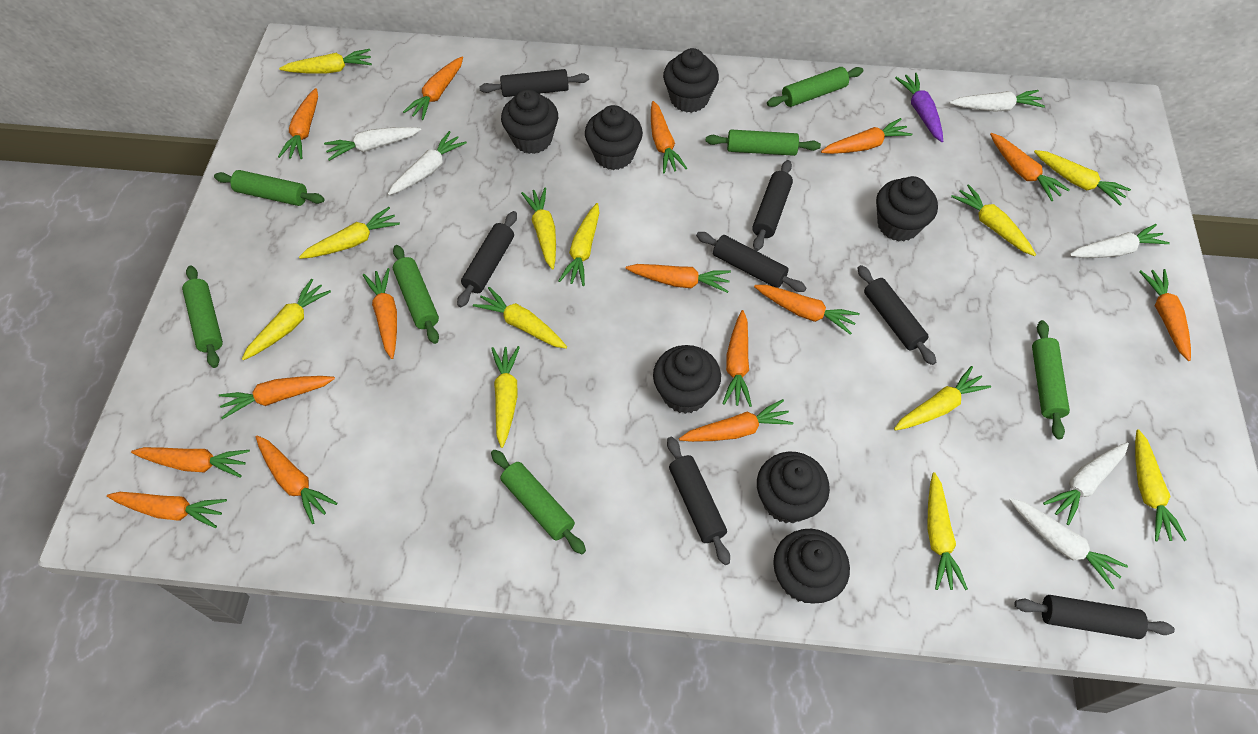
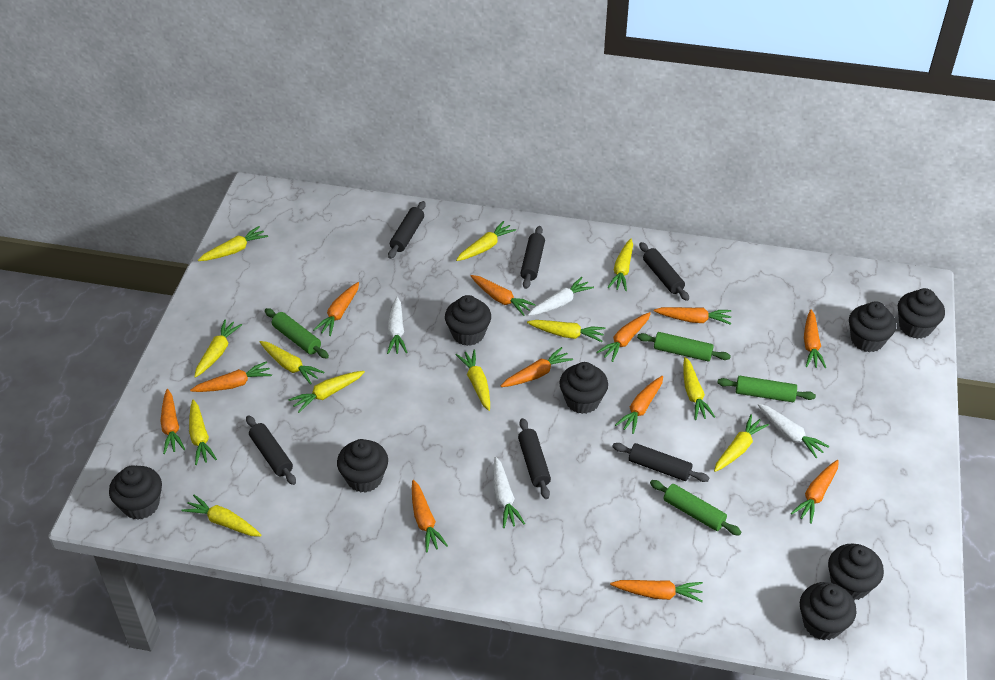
black cupcake: [501,89,558,154] [585,105,643,170] [653,345,721,414] [663,48,719,113] [757,452,830,523] [773,529,850,603] [876,176,938,242] = 7 -> [109,465,162,520] [337,439,388,493] [445,295,491,346] [559,362,608,414] [800,582,856,641] [828,543,884,600] [849,302,896,352] [898,288,945,339] = 8
black rolling pin: [457,211,517,307] [479,69,589,97] [667,437,730,565] [696,232,806,292] [752,160,793,251] [858,265,936,365] [1014,595,1175,639] = 7 -> [246,415,296,485] [388,201,426,259] [518,418,551,499] [520,226,545,289] [612,443,709,482] [639,242,689,301] = 6
green rolling pin: [182,265,223,368] [214,170,325,206] [393,245,439,344] [491,450,586,554] [705,130,821,156] [767,67,863,107] [1032,320,1070,439] = 7 -> [265,308,329,359] [637,332,731,362] [650,480,742,536] [717,376,816,402] = 4
orange carrot: [107,492,227,528] [131,447,250,478] [219,376,335,419] [256,435,337,524] [278,88,318,159] [363,268,397,359] [403,56,463,120] [626,264,731,293] [651,101,687,173] [679,399,794,442] [722,310,752,407] [754,285,859,335] [821,118,913,154] [990,133,1070,201] [1139,269,1191,361] = 15 -> [161,389,185,454] [190,361,272,392] [313,282,359,336] [412,480,448,552] [471,275,536,316] [501,347,573,387] [596,312,651,362] [610,580,703,602] [615,376,663,434] [654,307,731,325] [791,460,839,524] [804,309,826,368] = 12
purple carrot: [895,73,943,142] = 1 -> none = 0
white carrot: [324,127,421,161] [388,131,467,195] [950,90,1045,112] [1010,498,1128,589] [1043,442,1129,525] [1070,224,1170,258] = 6 -> [387,296,408,354] [493,457,525,528] [528,277,594,316] [758,404,830,458] = 4

